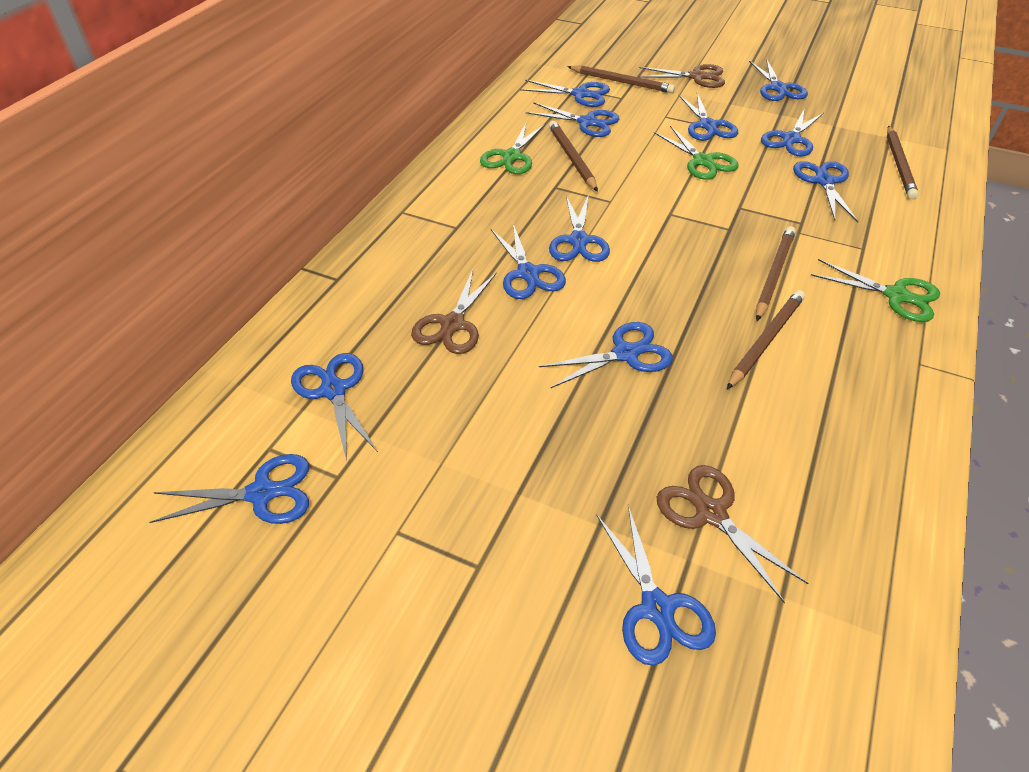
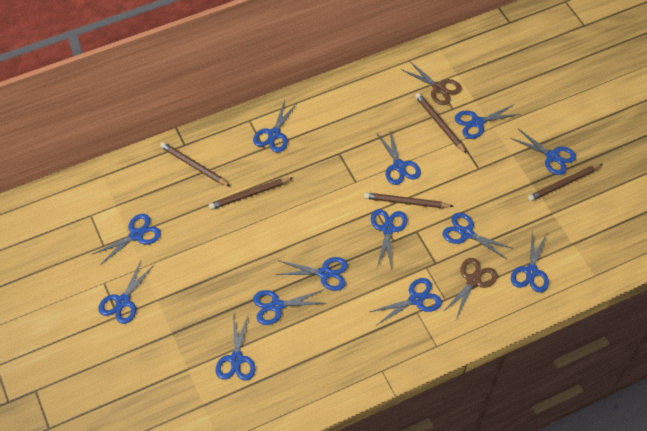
blue scissors: [149,454,309,524] [291,353,378,461] [491,224,566,299] [520,80,610,107] [526,102,619,137] [539,322,673,388] [549,194,610,262] [596,505,716,666] [678,93,738,141] [749,58,808,101] [761,108,824,156] [793,161,858,222] = 12 -> [93,214,161,265] [98,261,154,324] [216,313,256,380] [253,100,298,152] [253,290,325,325] [276,257,348,291] [370,278,442,325] [371,209,407,270] [377,128,421,185] [442,213,512,259] [455,105,521,139] [511,129,576,175] [511,231,549,293] = 13
brown scissors: [411,270,497,354] [639,64,725,88] [657,465,809,603] = 3 -> [401,61,462,105] [442,258,497,319] = 2
green scissors: [480,121,545,174] [654,126,739,180] [811,259,940,322] = 3 -> none = 0

